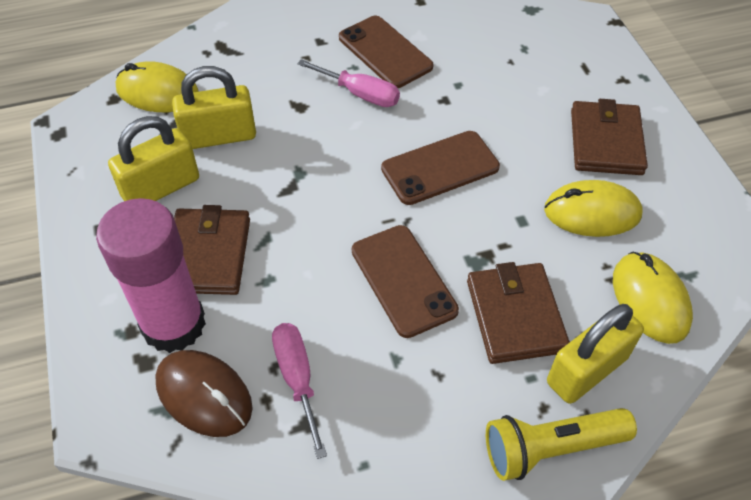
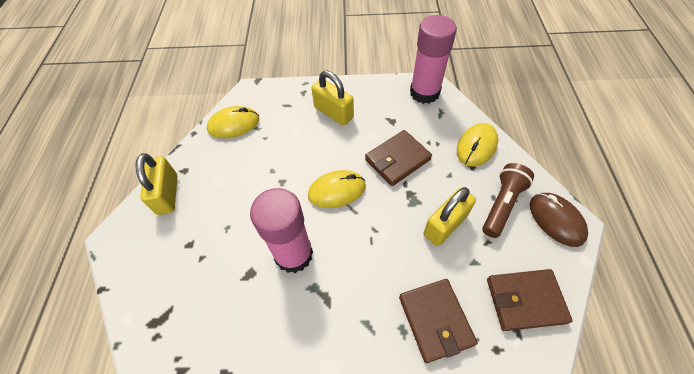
brown flashlight: none = 0 -> [482,163,534,238] = 1
brown phone: [339,16,434,88] [352,225,459,338] [381,131,500,205] = 3 -> none = 0
pink glue stick: [96,198,206,353] = 1 -> [250,188,313,273] [410,15,457,104] = 2
pink screwdriver: [272,323,327,459] [297,59,400,107] = 2 -> none = 0
yellow flashlight: [486,408,637,481] = 1 -> none = 0

